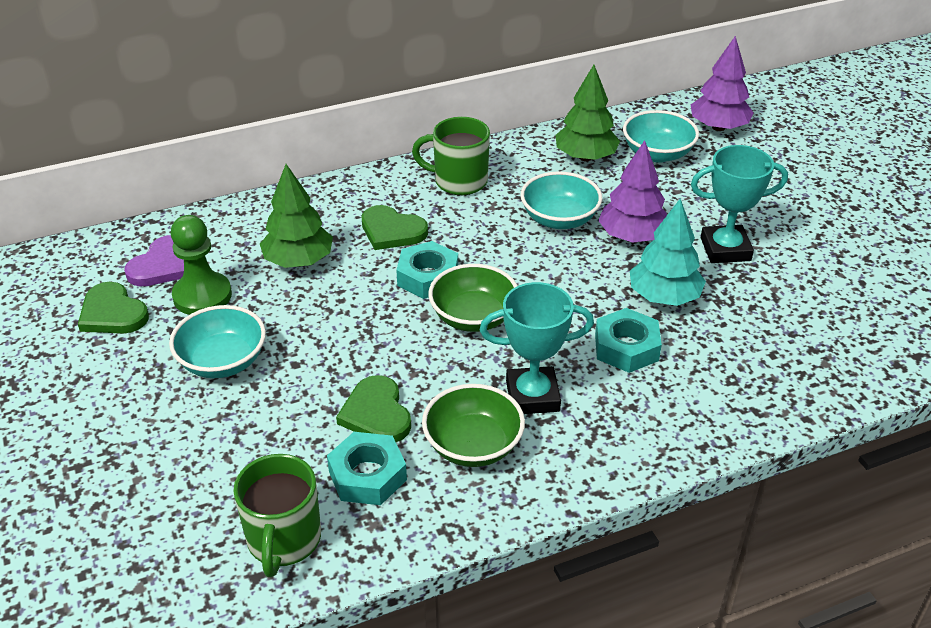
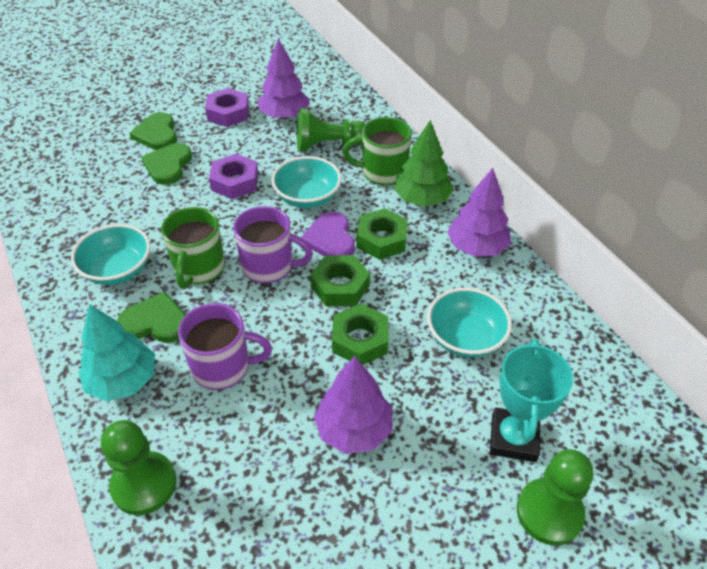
green bowl: [422,384,525,467] [428,264,517,332] = 2 -> none = 0
green nut: none = 0 -> [310,255,370,306] [332,304,388,365] [357,208,408,260] = 3
green pawn: [171,215,232,315] = 1 -> [101,420,176,515] [297,108,365,152] [517,449,594,545] = 3
green tree: [260,164,333,268] [556,65,620,161] = 2 -> [394,120,454,207] = 1
purple mug: none = 0 -> [178,303,272,390] [233,206,313,283] = 2
purple nut: none = 0 -> [205,88,249,127] [209,154,258,199] = 2
purple tree: [598,140,667,243] [691,36,754,131] = 2 -> [257,39,310,119] [314,356,393,454] [447,168,511,257] = 3
turquoise nut: [327,432,407,505] [396,241,458,299] [595,308,662,373] = 3 -> none = 0
turquoise trophy: [480,282,594,414] [691,145,788,263] = 2 -> [490,339,573,462] = 1

